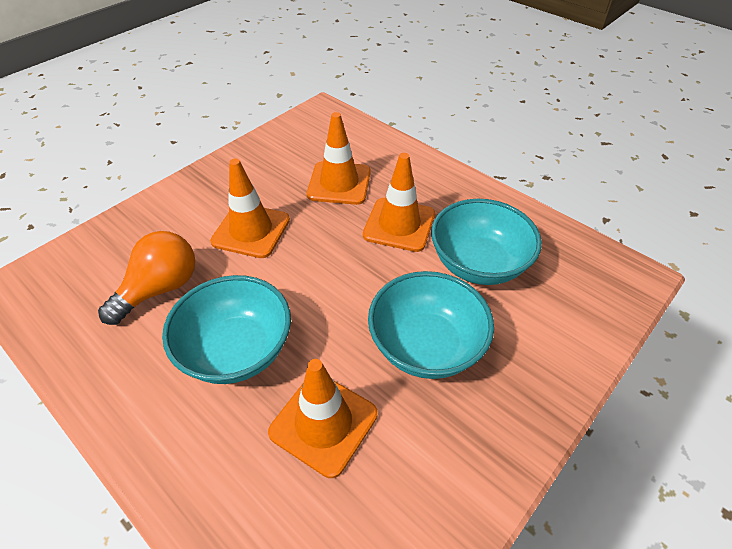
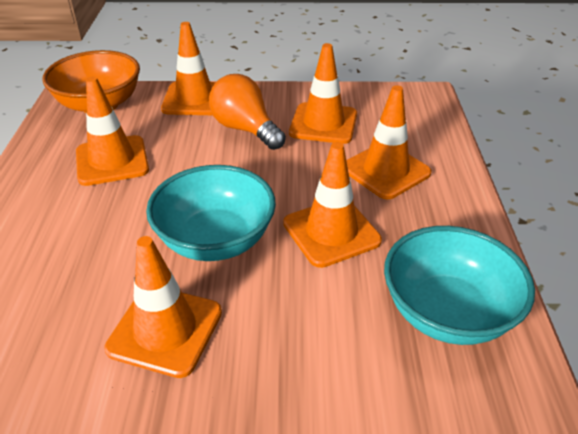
orange bowl: none = 0 -> [42,50,140,113] = 1
orange traffic cone: [210,159,290,258] [268,359,378,478] [307,112,371,205] [363,153,435,252] = 4 -> [76,77,149,186] [104,236,222,378] [161,22,216,115] [283,142,382,268] [289,43,357,144] [346,85,432,199] = 6
turquoise bowl: [162,275,291,384] [368,271,494,379] [431,199,542,285] = 3 -> [146,165,276,261] [384,226,535,345] = 2

